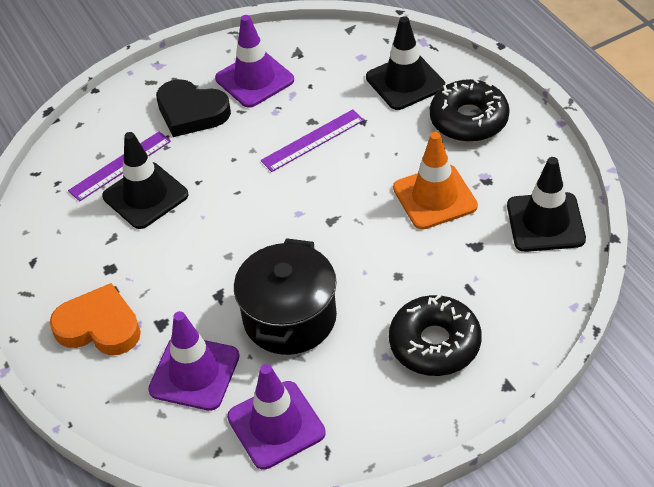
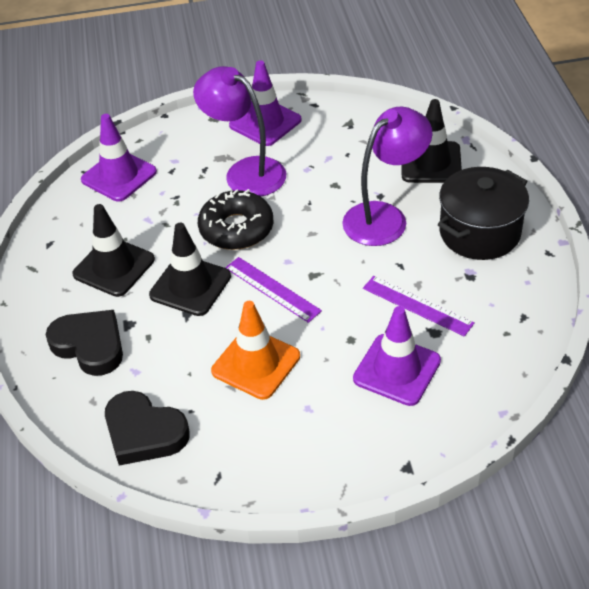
black donut: [389,294,482,376] [430,78,510,142] = 2 -> [198,189,274,250] = 1
black heart: [156,79,231,137] = 1 -> [46,310,123,376] [105,391,189,466] = 2
orange heart: [50,283,141,355] = 1 -> none = 0
purple lamp: none = 0 -> [193,66,286,196] [342,107,432,246] = 2

